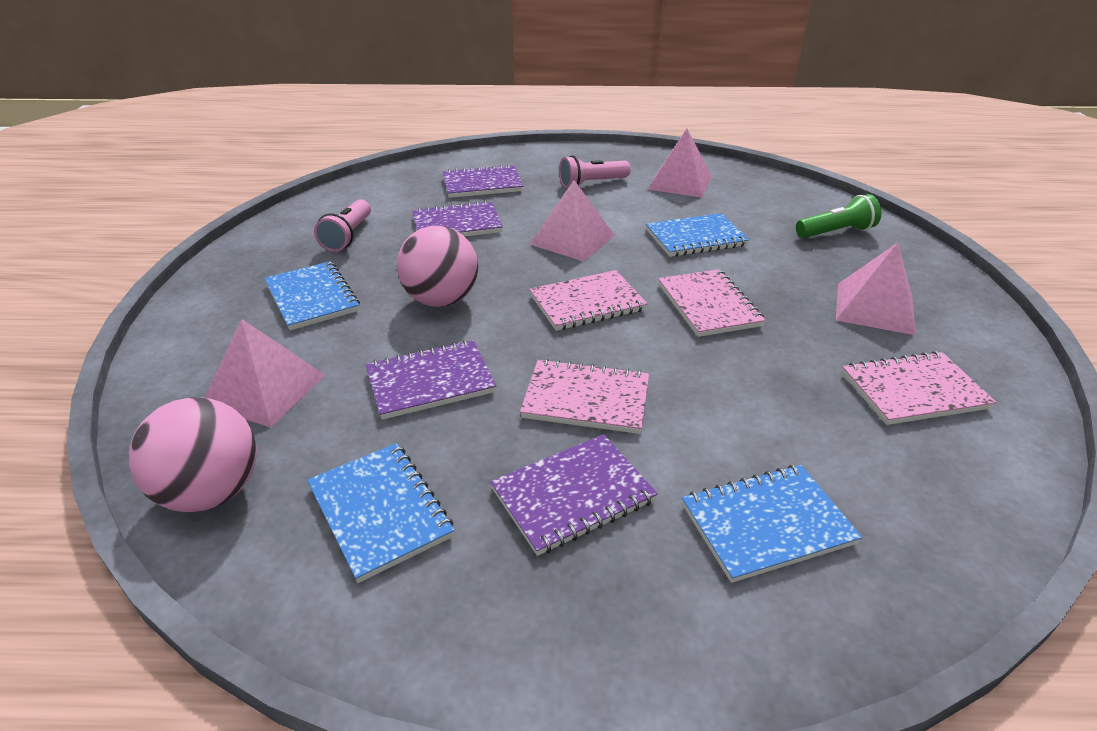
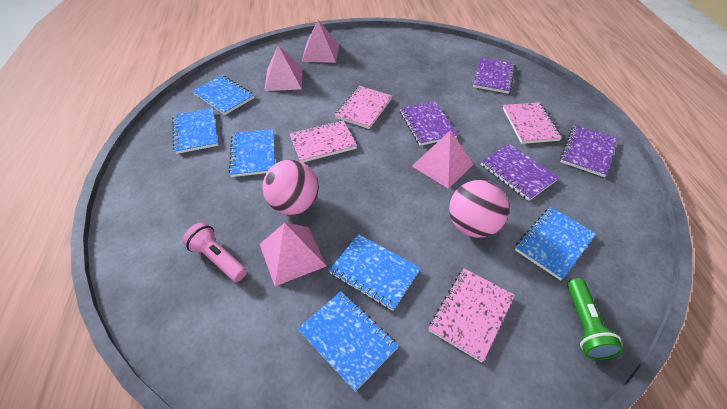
blue notebook: [264,261,360,330] [307,443,455,583] [646,213,750,257] [682,465,862,583] = 4 -> [172,108,218,154] [193,75,254,115] [229,129,275,177] [298,291,398,392] [329,234,420,311] [515,207,596,281] = 6
pink flashlight: [314,199,371,252] [559,155,631,188] = 2 -> [183,222,247,282] = 1

